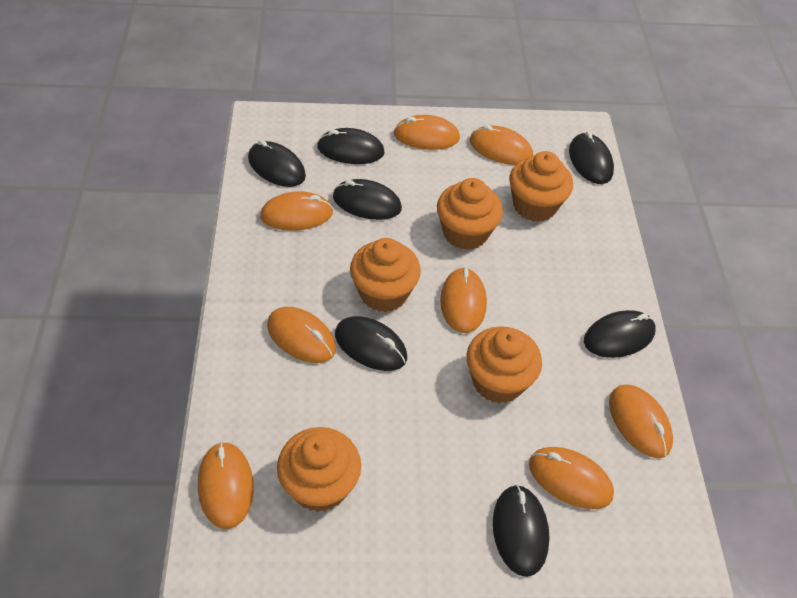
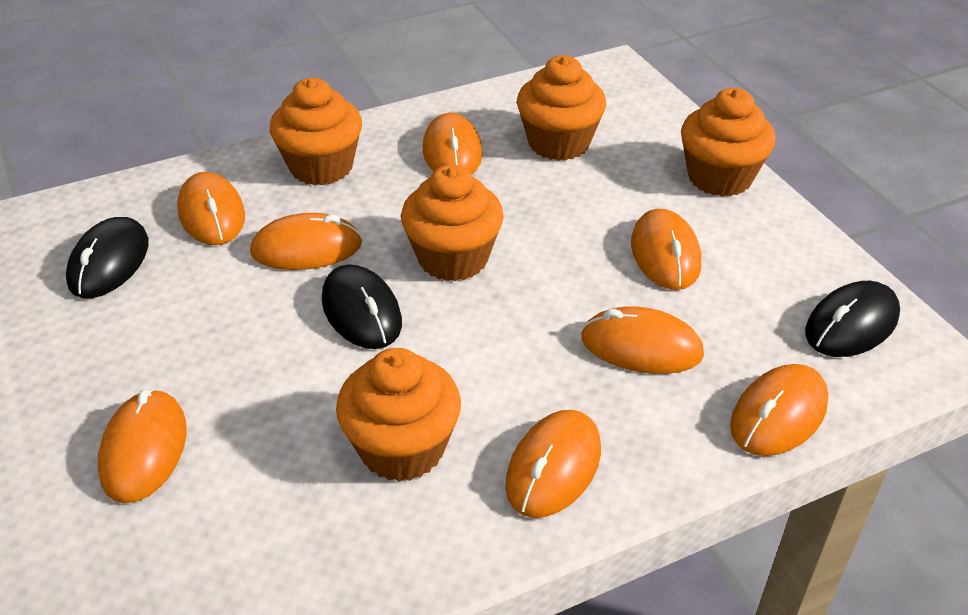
black mouse: [248,140,306,187] [317,128,385,164] [333,179,402,220] [335,316,407,371] [493,485,550,577] [569,131,614,184] [584,310,656,358] = 7 -> [66,217,149,298] [322,264,402,349] [805,281,900,357] = 3

